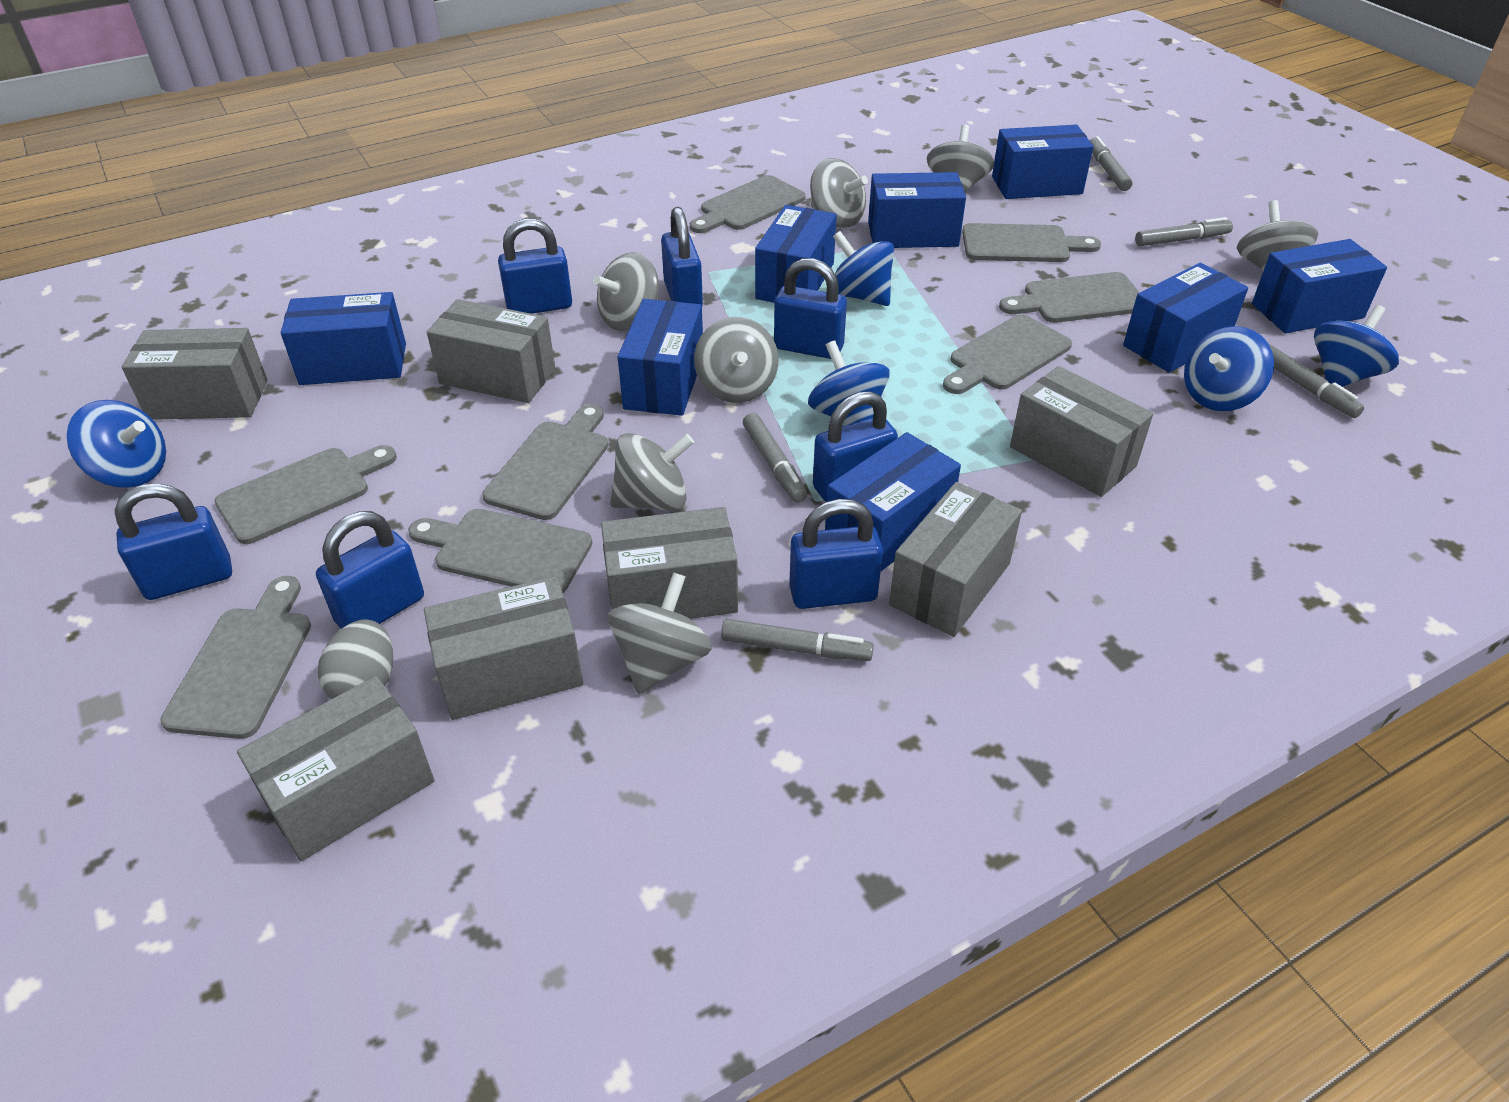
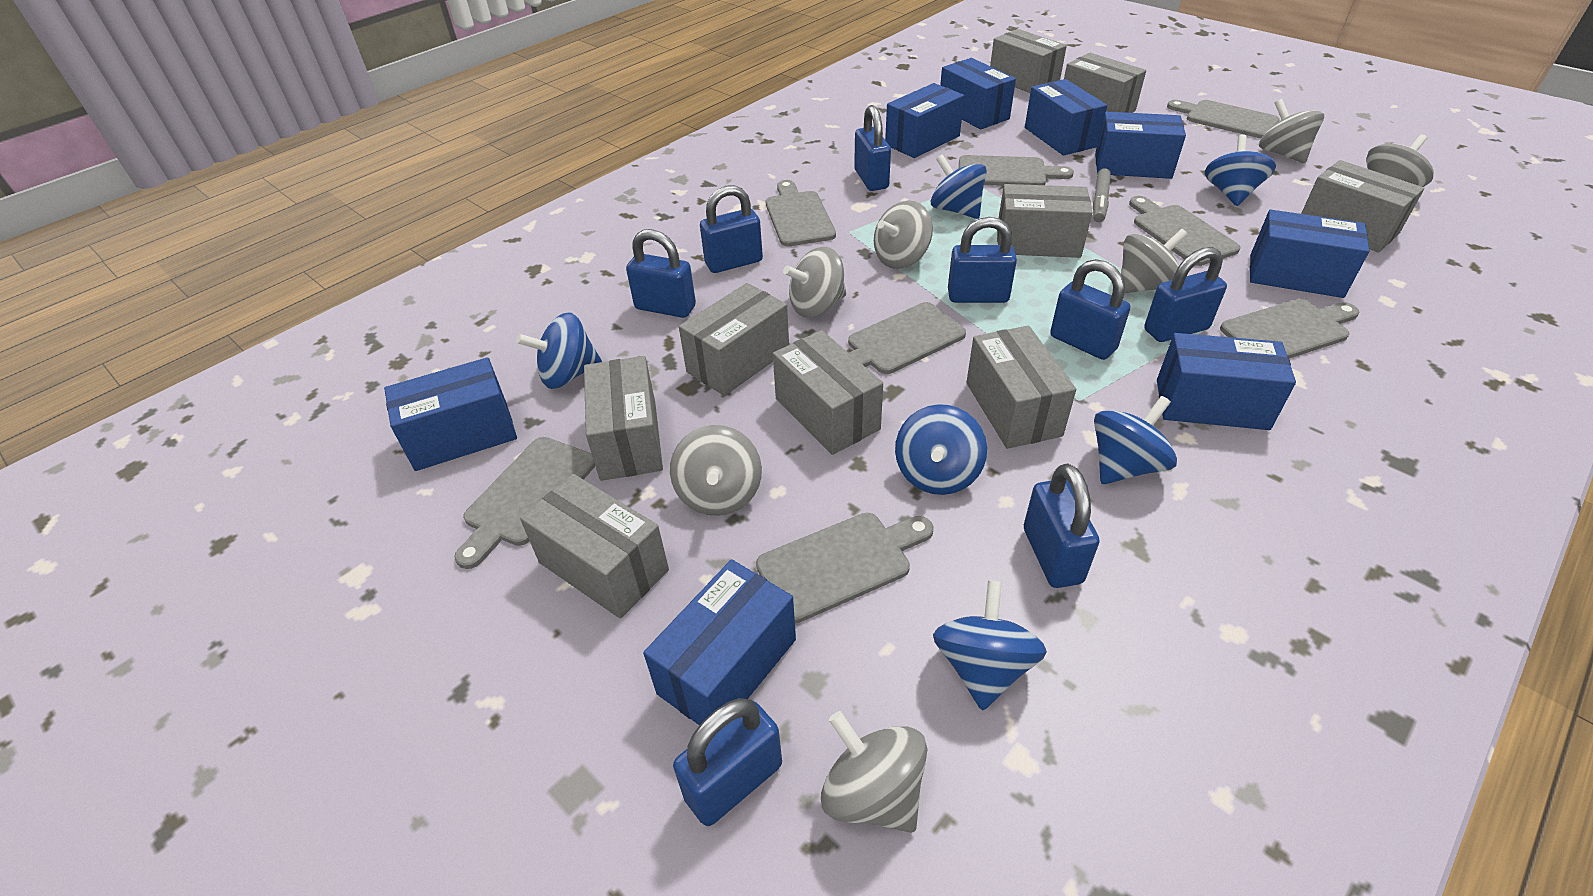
blue padlock: [115,483,232,600] [316,511,424,629] [498,218,572,314] [661,207,703,305] [774,258,847,359] [789,499,883,609] [813,391,898,502] = 7 -> [626,229,696,318] [673,698,782,826] [700,185,763,273] [854,105,891,191] [948,217,1017,303] [1024,463,1100,588] [1050,259,1131,360] [1144,247,1227,342] = 8
blue spinning top: [67,400,166,488] [808,341,890,425] [833,231,894,306] [1184,326,1274,411] [1314,305,1399,387] = 5 -> [516,312,602,389] [895,404,987,495] [931,154,987,219] [933,580,1047,711] [1094,396,1177,484] [1205,135,1276,206] = 6
grey box: [122,328,267,420] [237,676,434,861] [424,576,583,720] [427,299,555,403] [601,507,738,619] [889,482,1022,637] [1010,366,1153,497] = 7 -> [520,474,669,618] [584,356,663,481] [679,283,789,396] [773,330,883,455] [966,326,1076,449] [990,29,1067,93] [997,184,1092,258] [1064,53,1146,113] [1301,160,1424,252] = 9
grey egg: [318,619,393,699] = 1 -> none = 0
grey marker: [721,619,874,661] [743,413,807,503] [1090,136,1132,191] [1135,217,1233,246] [1269,344,1364,418] = 5 -> [1093,168,1111,222] = 1

